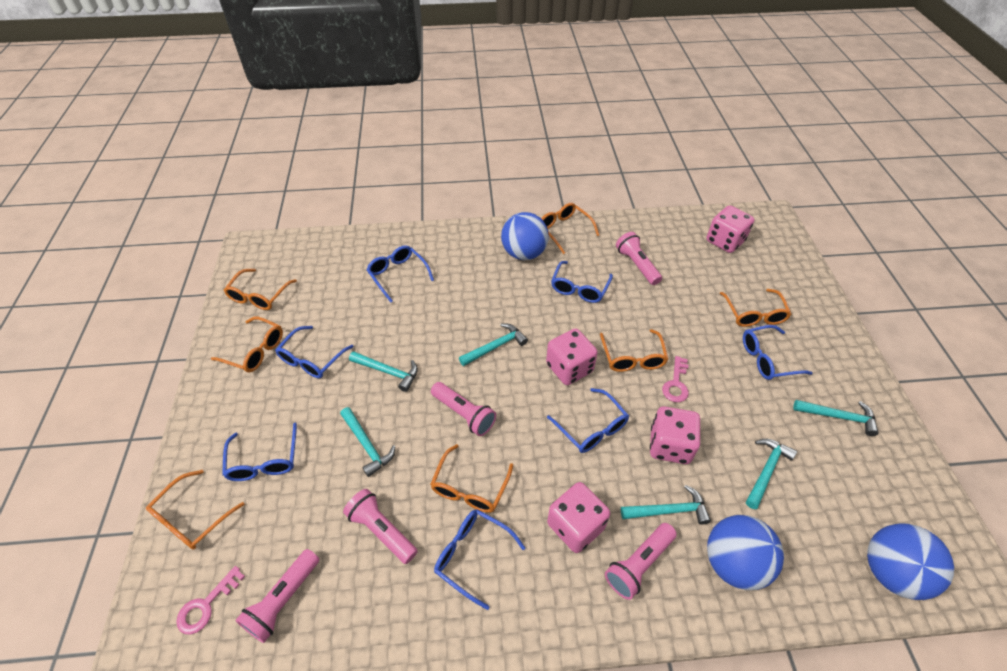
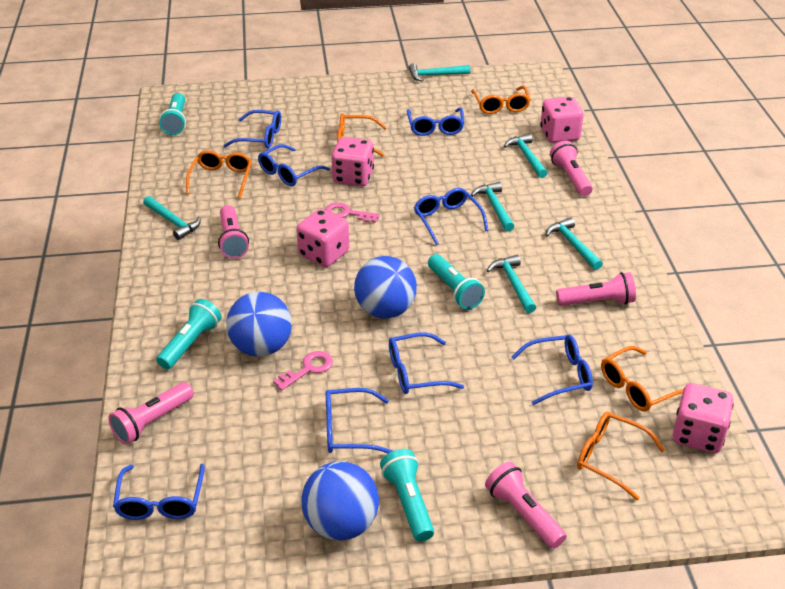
blue glasses: [222,423,297,481] [275,326,354,378] [367,245,434,302] [434,509,525,610] [547,388,629,453] [551,261,613,303] [743,325,813,380] = 7 -> [113,464,205,520] [223,110,281,148] [258,144,330,186] [326,388,393,453] [389,332,464,394] [407,107,464,136] [414,188,489,245] [511,335,593,405] = 8
orange glasses: [146,470,245,549] [211,316,283,372] [224,269,297,310] [430,444,513,513] [541,203,599,254] [600,329,668,372] [720,289,791,327] = 7 -> [186,150,252,199] [337,113,387,157] [471,86,531,114] [577,412,665,501] [601,346,684,411] = 5
turquoise flashlight: none = 0 -> [156,299,222,369] [159,93,186,135] [380,449,434,542] [428,254,485,309] = 4

